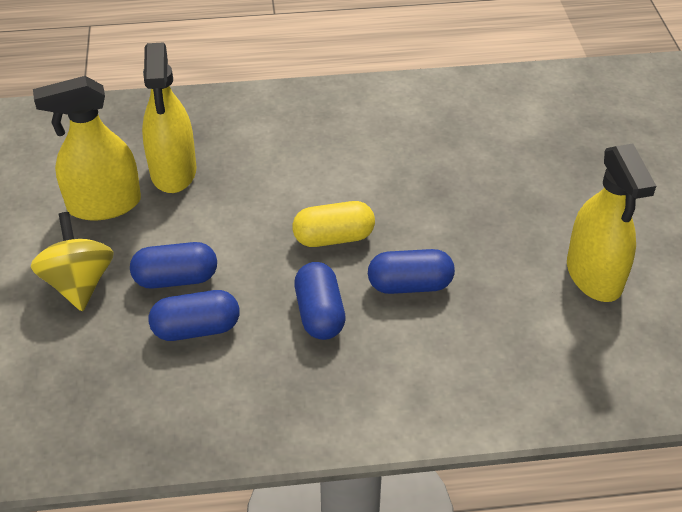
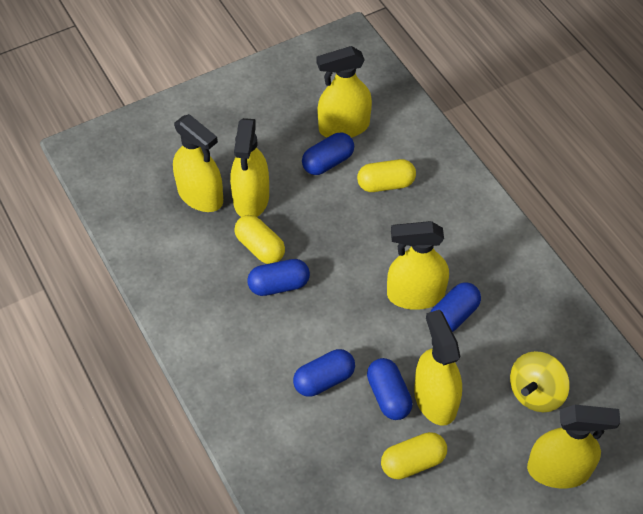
blue capsule: [130,242,217,289] [149,290,239,341] [294,262,346,340] [368,249,455,294] = 4 -> [247,259,310,296] [293,349,355,397] [302,133,354,175] [367,358,413,420] [430,282,481,332] = 5
yellow capsule: [292,201,375,247] = 1 -> [234,215,285,264] [357,159,416,192] [381,432,447,479] = 3
yellow spray bottle: [33,76,141,221] [142,42,196,193] [567,144,656,302] = 3 -> [173,114,223,212] [230,118,269,217] [316,46,372,138] [387,221,449,310] [414,310,462,426] [527,405,621,488] = 6

